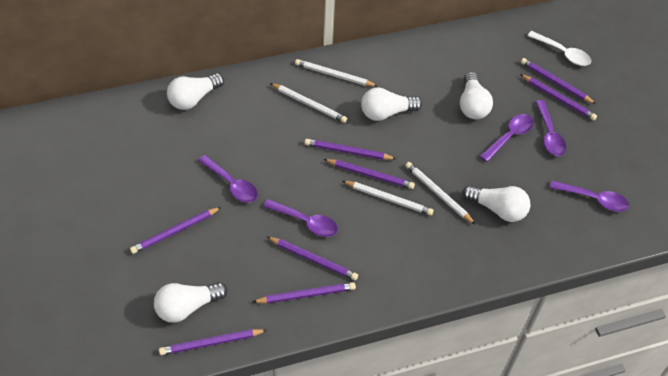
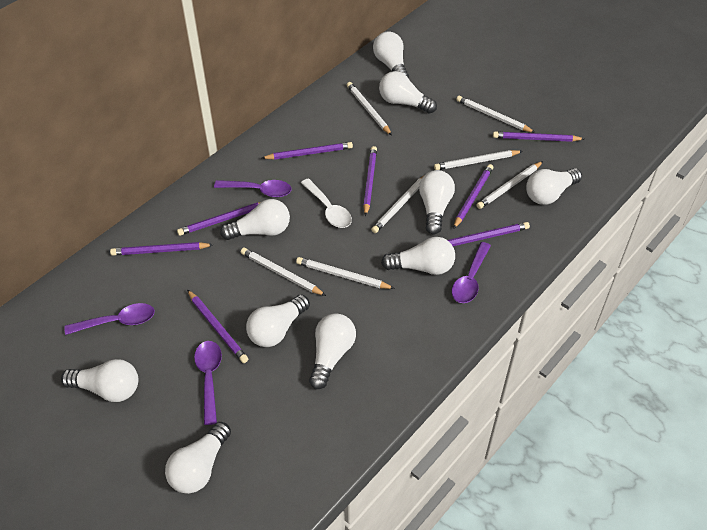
purple spoon: [198,155,258,203] [263,199,338,237] [480,114,534,162] [535,100,566,156] [550,180,629,212] = 5 -> [64,303,155,335] [194,341,222,425] [214,180,291,197] [452,242,491,303] = 4
white light bulb: [154,282,227,323] [167,73,224,110] [361,88,422,121] [460,72,493,119] [462,185,531,222] = 5 -> [61,359,138,402] [165,422,231,494] [220,199,290,240] [246,294,310,347] [309,313,356,389] [373,31,409,78] [379,71,437,114] [381,237,455,275] [419,170,455,235] [526,168,582,205] = 10
white pencil: [270,83,347,123] [295,59,377,86] [343,181,434,216] [405,162,476,225] = 4 -> [241,248,326,296] [296,257,395,289] [347,82,392,136] [371,177,423,233] [434,150,523,170] [456,96,535,133] [476,161,543,209] = 7

